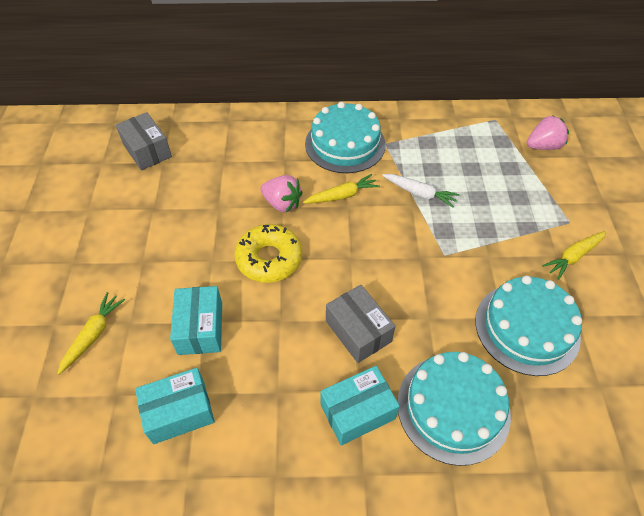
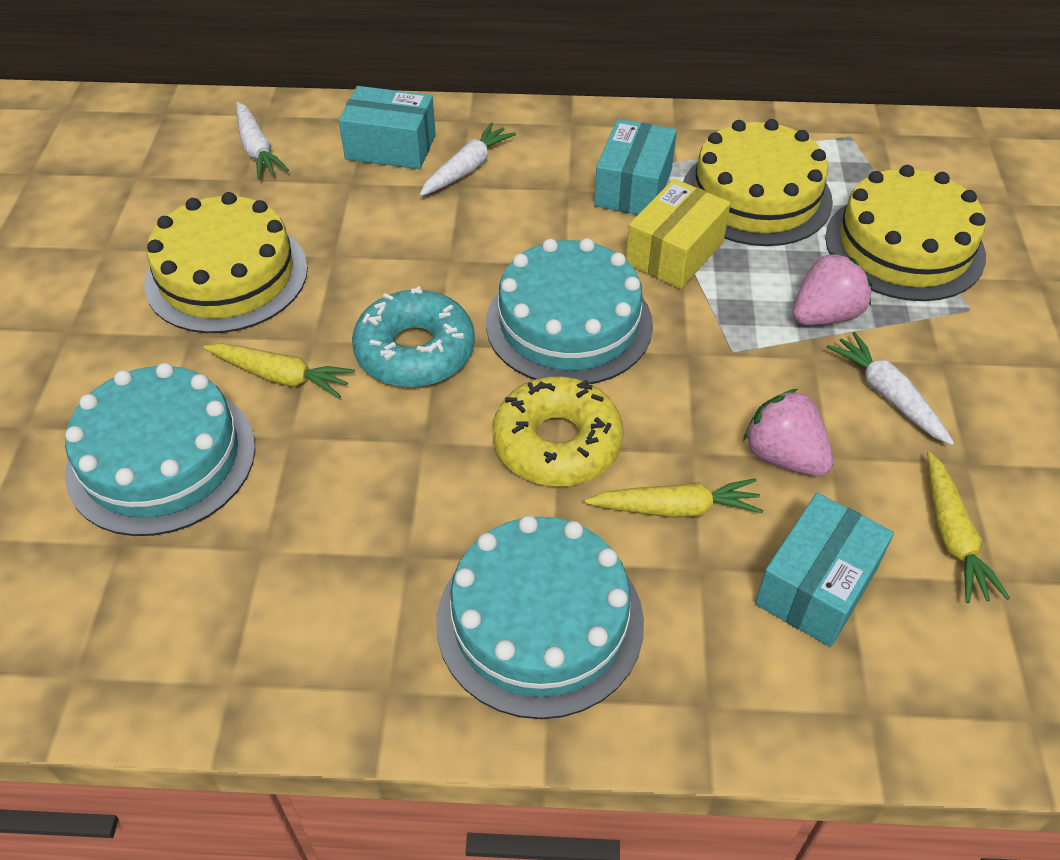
grey box: [116,112,172,170] [326,285,395,363] = 2 -> none = 0
turquoise donut: none = 0 -> [352,286,475,388] = 1
white carrot: [382,174,460,208] = 1 -> [236,102,289,179] [419,122,516,196] [827,332,954,445] = 3
yellow box: none = 0 -> [626,179,730,289] = 1
yellow cake: none = 0 -> [144,192,308,333] [683,119,833,246] [825,165,986,301] = 3

